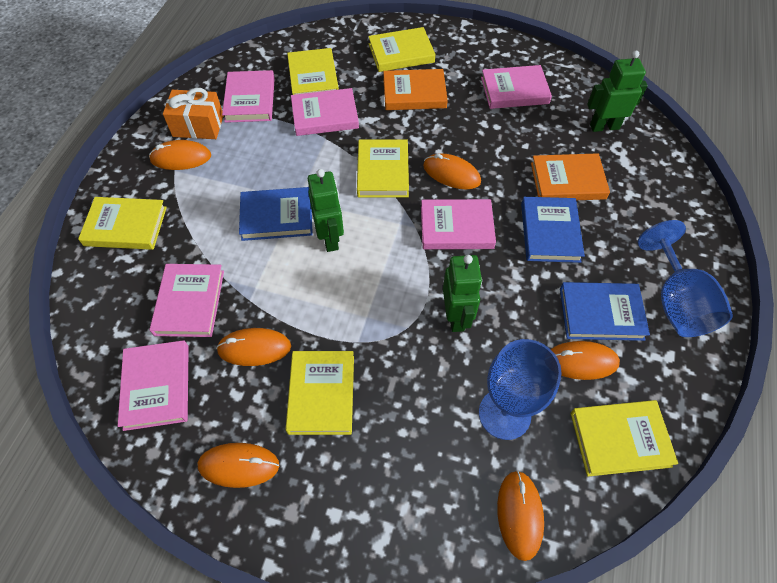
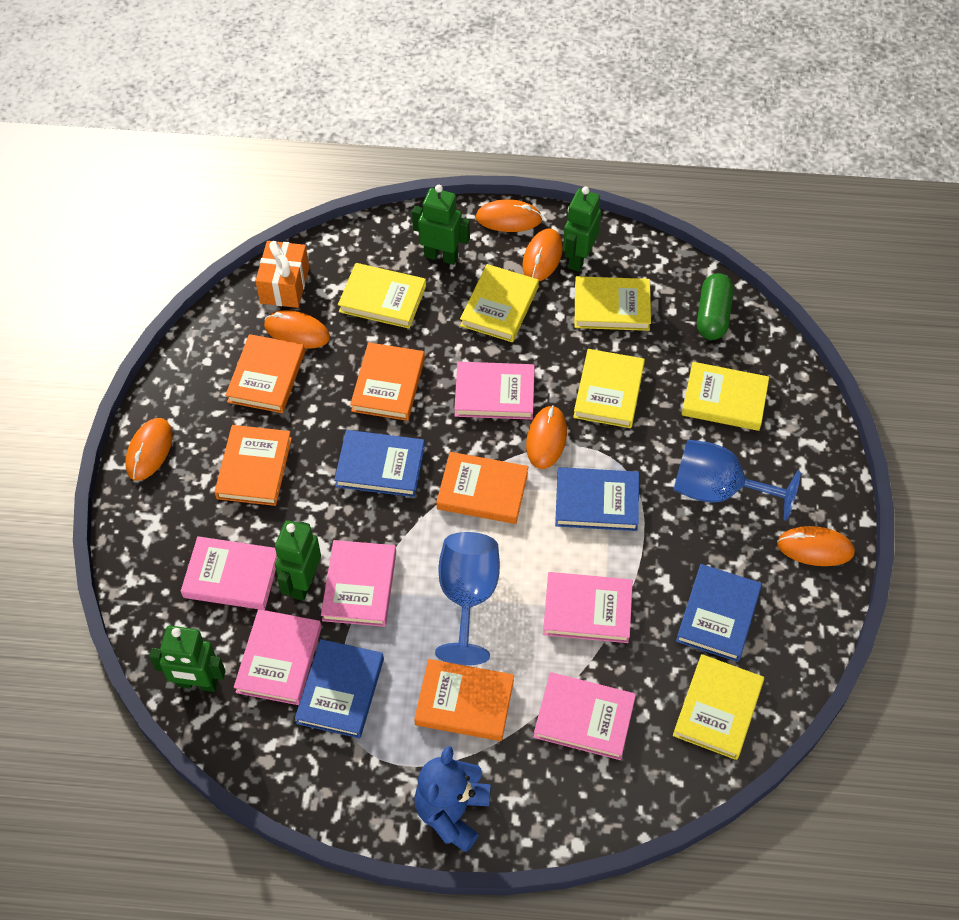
blue book: [239,187,313,241] [521,197,585,263] [560,282,650,341] = 3 -> [295,639,384,738] [334,430,425,497] [555,467,639,531] [676,564,762,662] = 4
blue teddy bear: none = 0 -> [414,746,491,852] = 1
green capsule: none = 0 -> [697,273,734,340] = 1
green robot: [308,169,344,252] [443,255,482,332] [587,51,648,132] = 3 -> [149,625,226,692] [275,520,321,601] [412,185,470,265] [563,187,601,272] = 4
orange book: [383,69,448,110] [531,153,610,200] = 2 -> [214,425,292,506] [225,334,305,413] [350,342,425,421] [414,659,514,741] [436,452,528,524] = 5

